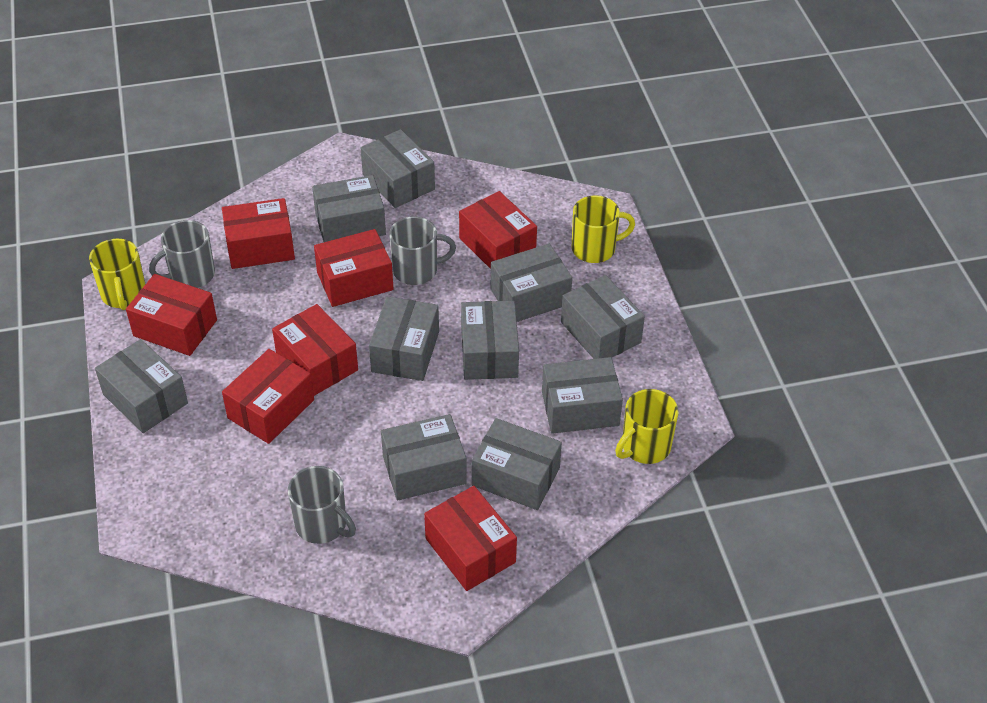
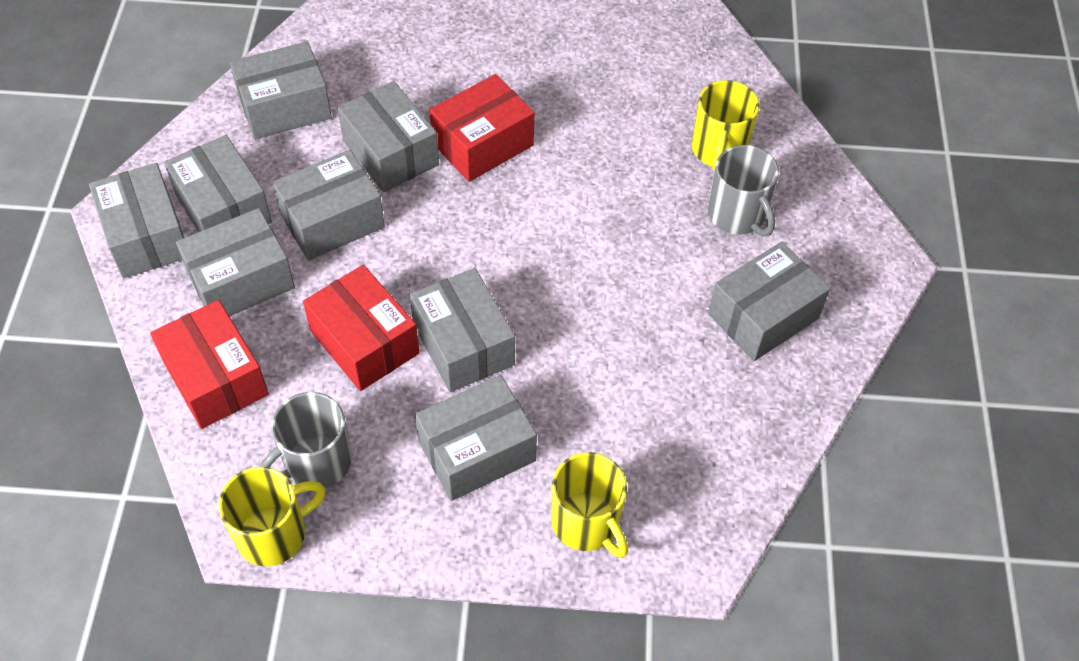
grey box: [95,339,188,433] [312,175,386,242] [361,129,435,208] [369,296,439,381] [381,414,467,501] [461,301,519,380] [472,418,562,510] [491,244,572,322] [542,357,623,434] [561,275,645,359] = 10 -> [89,163,184,279] [164,135,272,232] [176,208,295,316] [230,42,332,140] [272,150,385,261] [338,81,439,192] [409,268,515,392] [415,375,537,501] [708,242,830,361] = 9
grey mug: [149,220,215,288] [288,466,356,544] [389,217,456,285] = 3 -> [260,392,352,488] [708,145,779,237] = 2
red box: [126,274,217,356] [222,198,295,269] [222,349,314,444] [272,304,358,396] [314,229,394,307] [424,486,517,591] [459,191,537,269] = 7 -> [150,300,269,429] [303,265,419,391] [429,74,534,182] = 3

